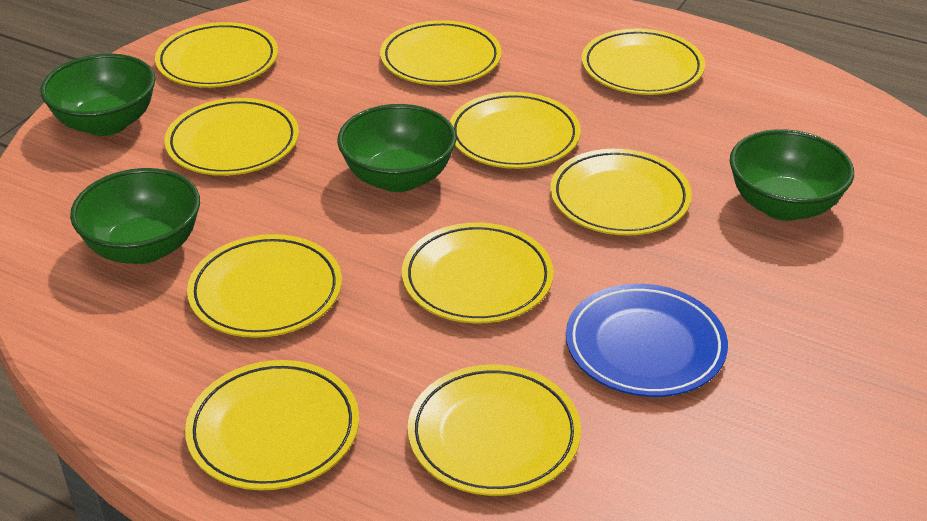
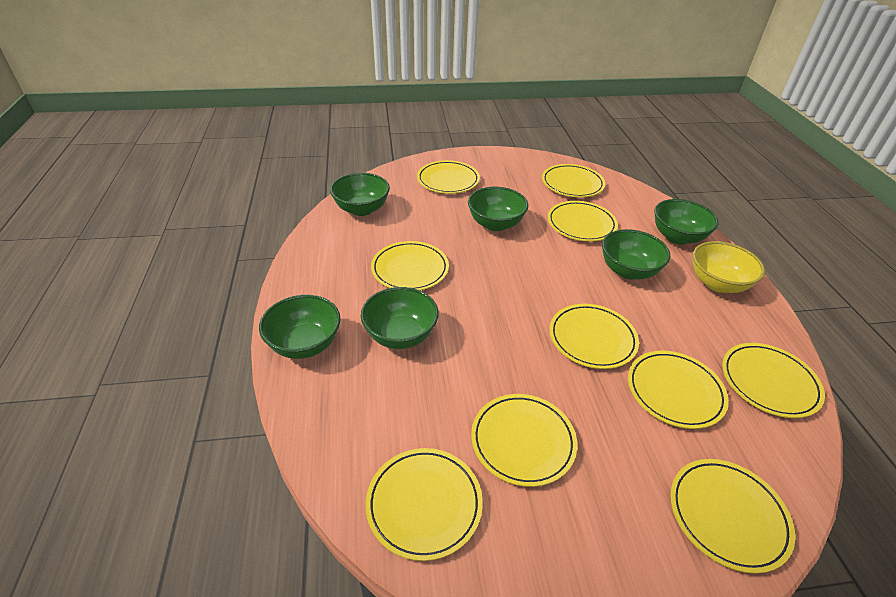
blue plate: [566,284,728,397] = 1 -> none = 0
green bowl: [40,53,155,136] [70,168,200,264] [337,104,456,192] [730,129,854,221] = 4 -> [259,295,341,359] [330,173,390,216] [361,287,439,349] [468,187,528,231] [602,229,670,280] [654,199,719,245] = 6
yellow bowl: none = 0 -> [693,241,765,293] = 1

